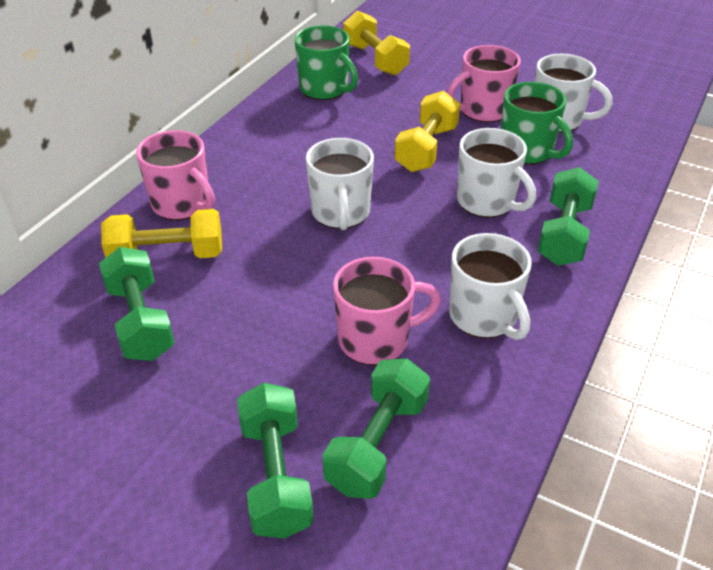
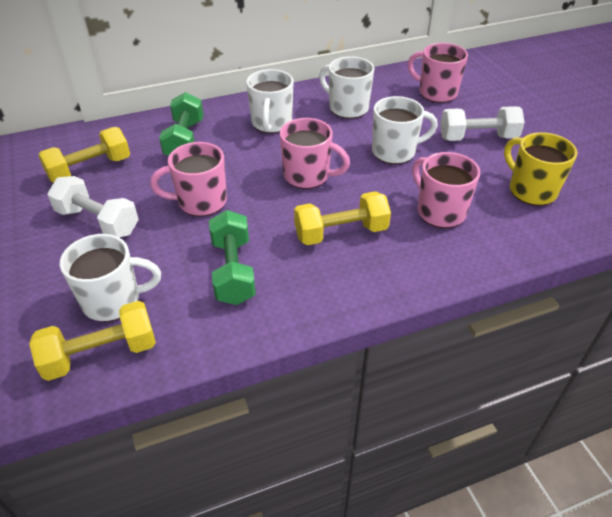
green dumbbell: [99,247,175,361] [237,383,314,539] [322,358,430,499] [538,167,598,266] = 4 -> [159,92,204,156] [209,210,256,305] = 2
green mug: [294,25,358,100] [501,82,573,164] = 2 -> none = 0
pink mug: [136,130,215,220] [333,257,441,365] [447,45,521,122] = 3 -> [150,142,227,217] [280,118,350,189] [408,43,468,103] [412,152,480,228] = 4
white dumbbell: none = 0 -> [47,176,139,238] [440,106,525,141] = 2
yellow mug: none = 0 -> [504,132,578,206] = 1

